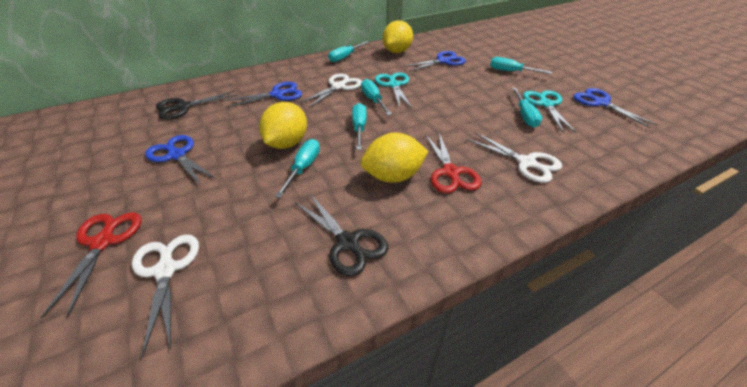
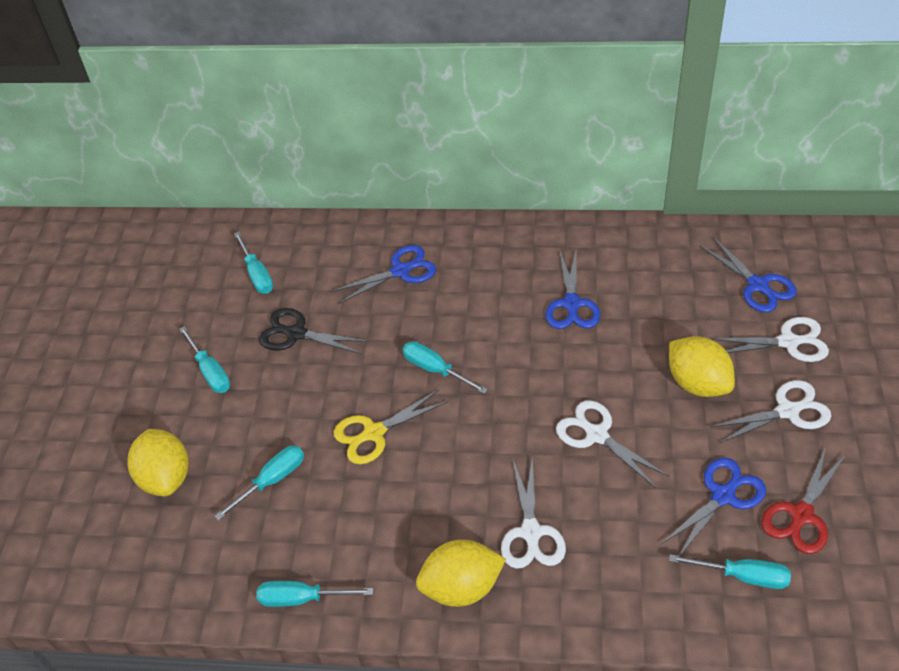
black scissors: [156,91,237,120] [295,194,388,276] = 2 -> [259,308,369,354] = 1
red scissors: [41,212,141,318] [425,133,481,193] = 2 -> [761,447,845,554] = 1
turquoise scissors: [375,72,412,108] [523,91,577,133] = 2 -> none = 0
white scissors: [132,234,199,357] [300,73,362,108] [467,132,562,183] = 3 -> [501,458,566,569] [556,400,669,489] [709,380,831,444] [711,317,829,362] = 4
yellow scissors: none = 0 -> [334,389,448,464] = 1

